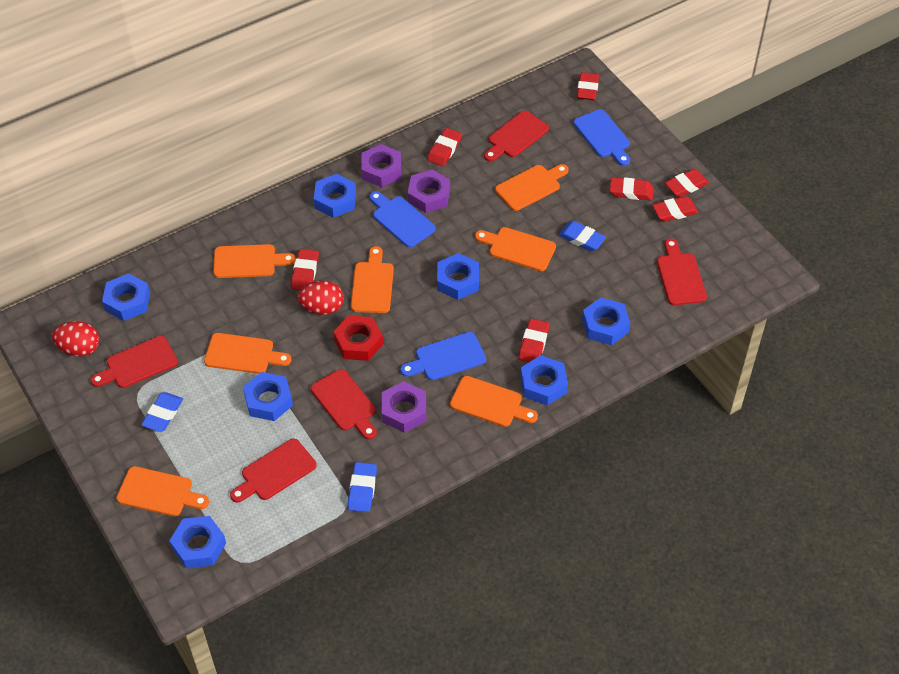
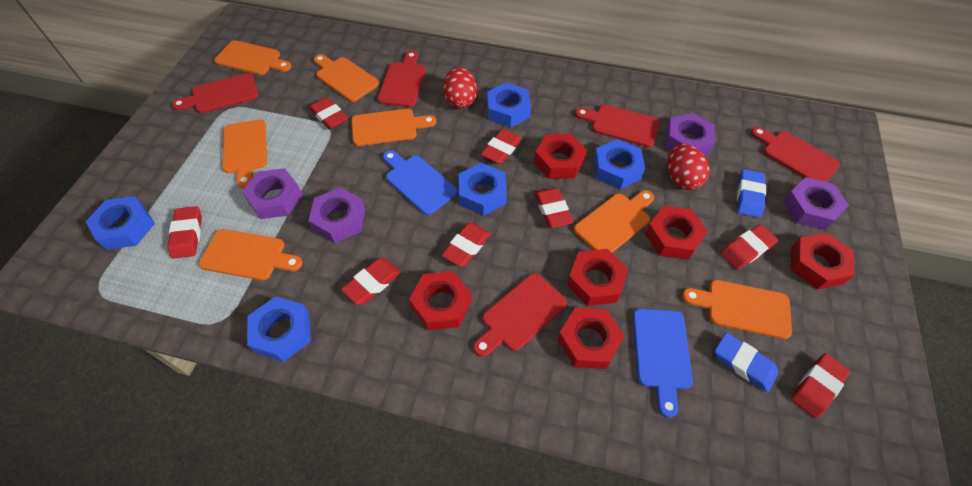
blue cutting board: [369,191,436,248] [400,332,486,380] [573,109,630,166] = 3 -> [383,150,458,215] [633,308,693,418] = 2
blue eraser: [141,392,183,432] [348,462,377,512] [558,221,606,251] = 3 -> [715,332,779,392] [737,169,766,218] = 2
blue nut: [102,274,150,321] [170,516,226,568] [243,372,293,421] [314,174,356,218] [437,253,479,300] [520,355,568,406] [582,298,630,345] = 7 -> [85,196,155,250] [247,296,311,362] [459,163,507,216] [487,82,531,127] [594,139,645,189] = 5
purple nut: [361,144,401,187] [382,381,426,433] [408,169,450,213] = 3 -> [242,168,303,219] [308,188,365,243] [665,113,715,155] [783,177,849,230] = 4
red eraser: [291,249,319,290] [427,128,462,166] [518,319,550,362] [577,72,599,100] [610,177,653,200] [652,196,699,222] [665,169,709,197] = 7 -> [167,206,202,259] [309,97,348,130] [341,258,401,305] [441,223,491,267] [481,129,522,164] [534,188,573,228] [720,224,778,270] [791,353,850,418] = 8
red nut: [334,315,383,361] = 1 -> [409,271,472,331] [534,134,587,179] [557,308,625,369] [567,249,628,306] [645,206,708,260] [791,232,855,289] = 6

